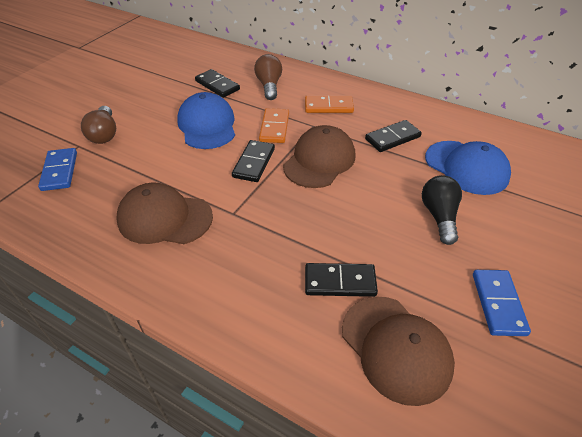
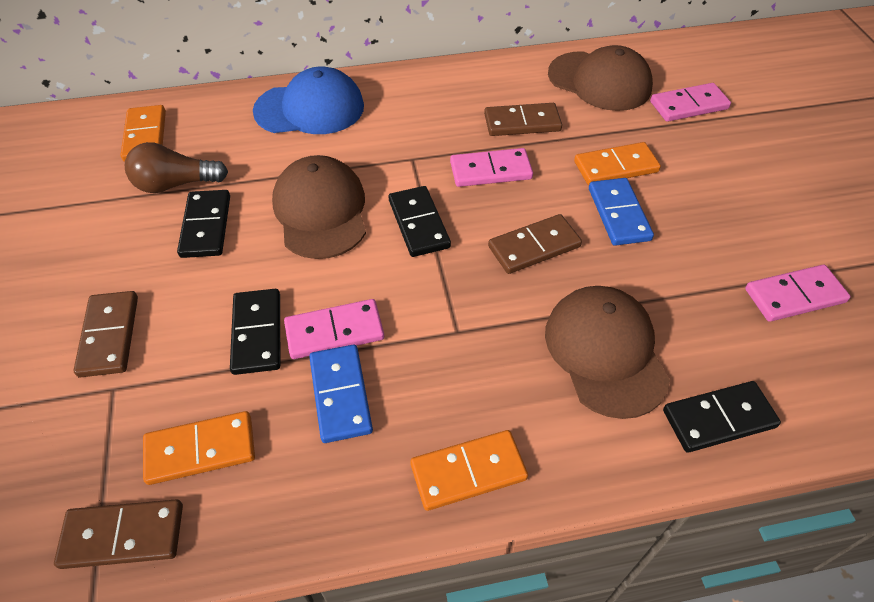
black light bulb: [422,175,462,245] = 1 -> none = 0
blue cap: [177,92,235,149] [425,141,511,195] = 2 -> [253,67,364,134] = 1
brown domino: none = 0 -> [54,499,183,569] [73,291,138,377] [484,103,562,136] [488,214,582,274] = 4
brown light bulb: [81,106,116,144] [254,54,282,100] = 2 -> [125,142,228,193] = 1
orange domino: [259,108,289,143] [305,95,354,113] = 2 -> [121,105,166,162] [143,411,255,485] [410,430,528,511] [574,142,661,185] = 4
pink domino: none = 0 -> [284,299,384,359] [450,148,533,187] [650,83,731,122] [745,265,851,322] = 4

